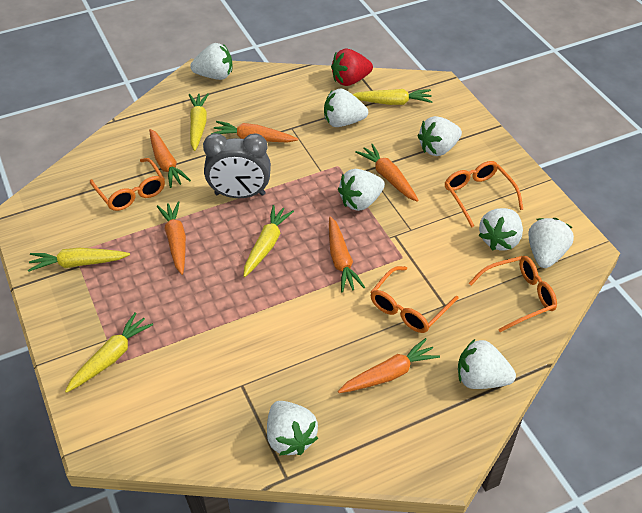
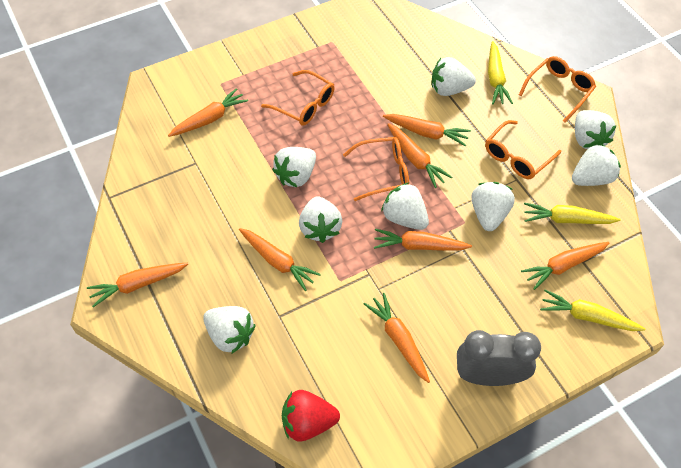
orange carrot: [149,129,191,188] [157,201,186,275] [211,121,298,142] [329,216,365,293] [338,338,440,393] [355,144,419,202] = 6 -> [87,263,188,307] [168,88,248,137] [239,228,321,291] [364,293,430,383] [374,229,472,251] [383,114,471,147] [387,123,452,188] [521,242,609,290] = 8
yellow carrot: [28,248,130,272] [65,312,153,393] [189,93,209,151] [243,205,294,277] [352,89,433,105] = 5 -> [488,41,513,104] [524,203,621,224] [540,290,646,331] = 3

